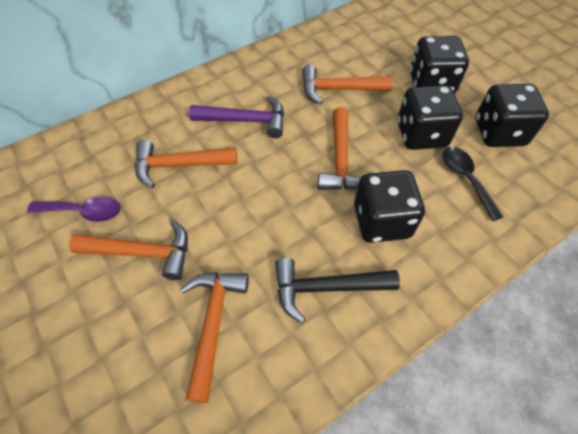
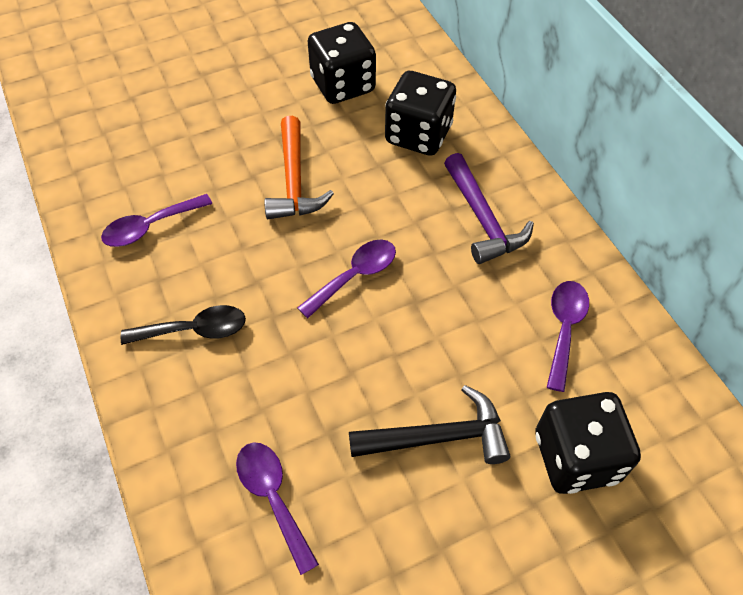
black dice: [354,170,425,243] [397,85,463,150] [410,36,469,94] [475,84,549,147] = 4 -> [308,22,376,104] [385,71,456,156] [536,392,641,494] = 3
orange hammer: [69,220,188,280] [135,140,238,188] [180,272,249,403] [302,65,393,104] [318,107,374,190] = 5 -> [264,116,334,219] = 1
purple spoon: [27,197,121,222] = 1 -> [101,194,212,247] [236,442,319,575] [297,239,396,318] [547,281,589,392] = 4

